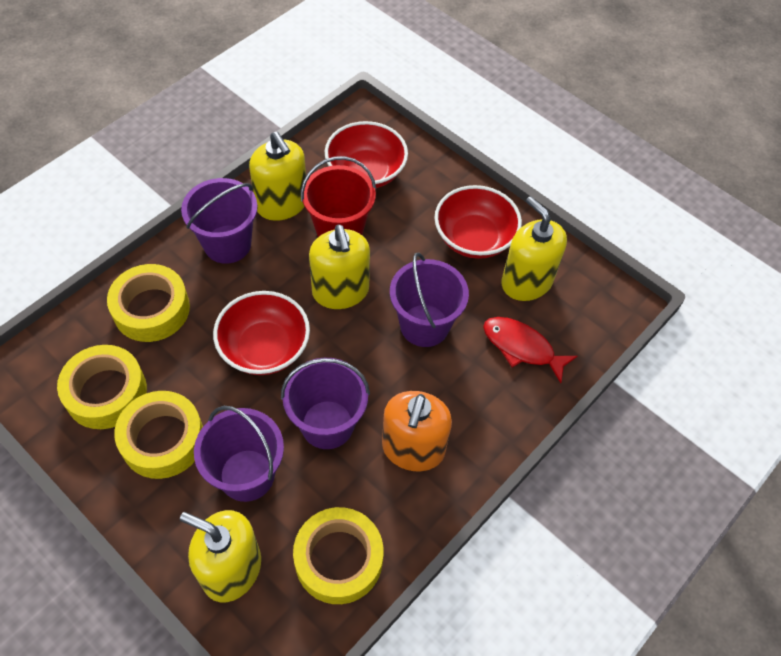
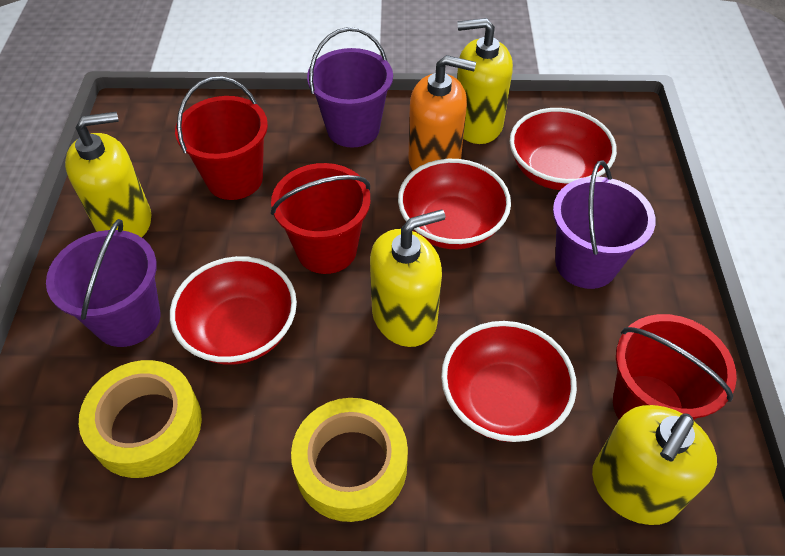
purple bucket: [181,178,258,264] [194,406,284,502] [281,358,370,449] [390,252,469,347] = 4 -> [46,219,160,347] [307,27,393,148] [553,161,656,289] = 3
red bowl: [213,291,310,375] [325,121,408,188] [434,185,522,259] = 3 -> [170,256,297,365] [398,159,511,249] [441,321,577,442] [510,108,617,190] = 4
red bucket: [301,156,376,237] = 1 -> [175,76,268,200] [271,163,370,274] [613,314,737,420] = 3
red fish: [483,317,578,383] = 1 -> none = 0
yellow tape: [57,345,147,429] [107,264,190,342] [114,391,203,479] [293,507,383,604] = 4 -> [79,360,202,478] [291,398,408,522] = 2

